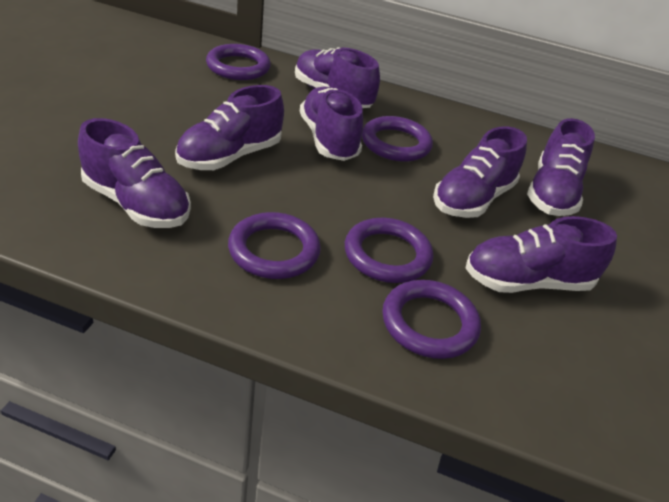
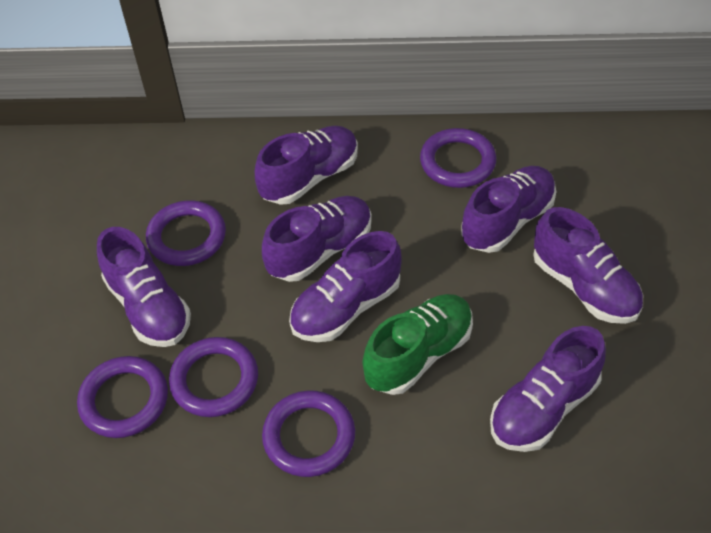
green shoe: none = 0 -> [363,294,473,395] = 1

